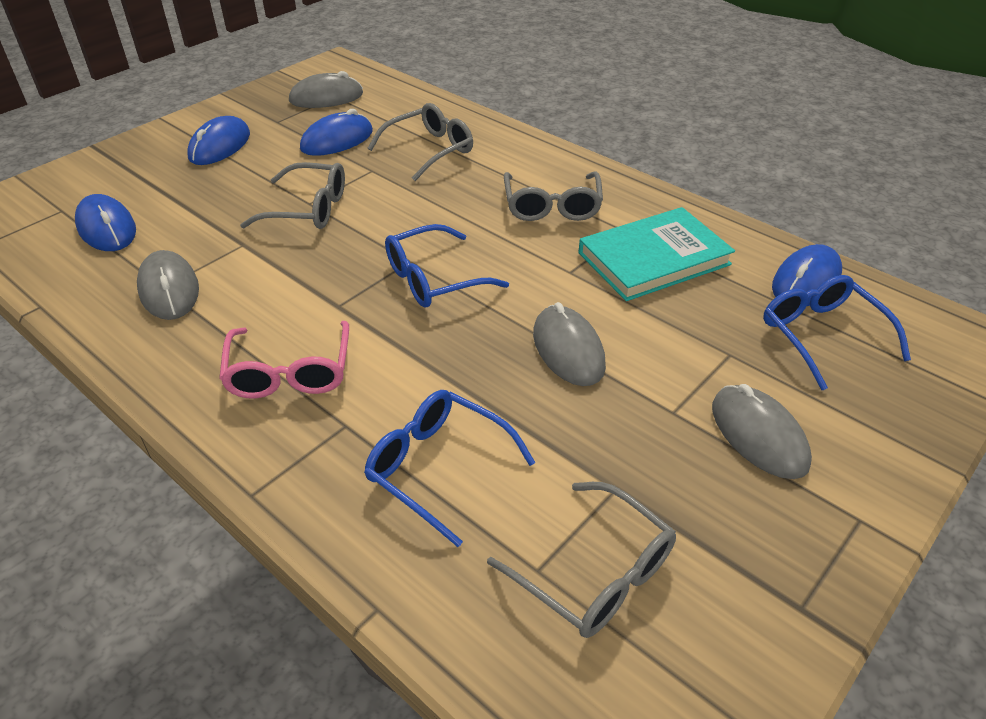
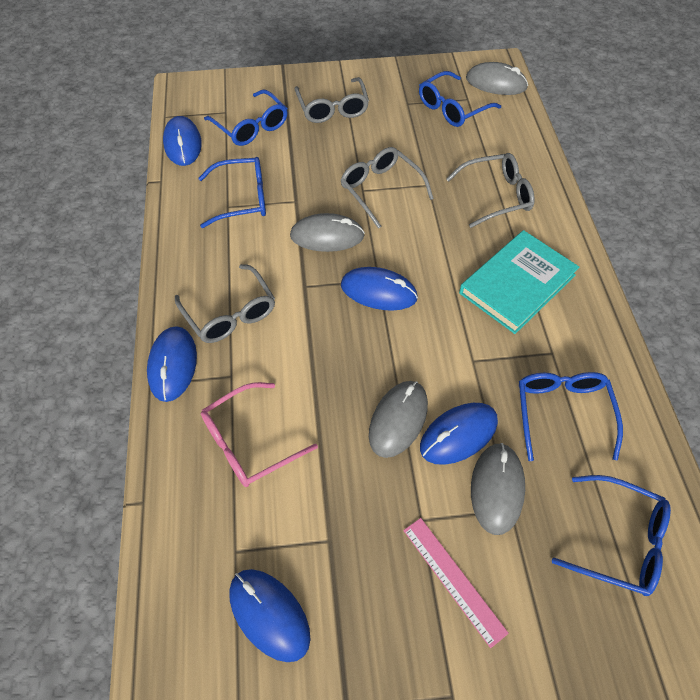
blue glasses: [364,390,536,547] [385,224,509,308] [763,275,911,390] = 3 -> [198,157,266,228] [204,89,288,146] [419,71,501,127] [519,372,623,461] [552,475,671,596] = 5
blue mouse: [75,194,136,251] [187,116,250,165] [300,109,373,156] [772,244,842,306] = 4 -> [147,326,197,402] [163,116,202,166] [229,569,311,662] [341,267,418,311] [420,403,498,465] = 5
pink ruler: none = 0 -> [403,518,509,648] = 1

